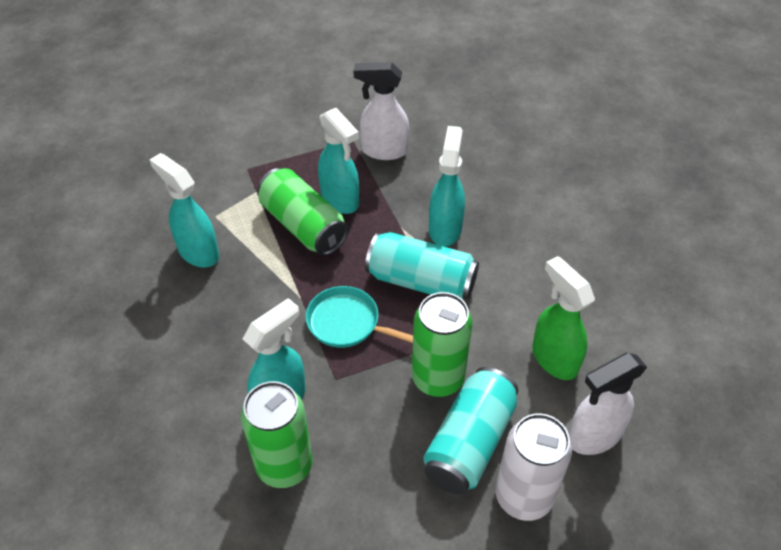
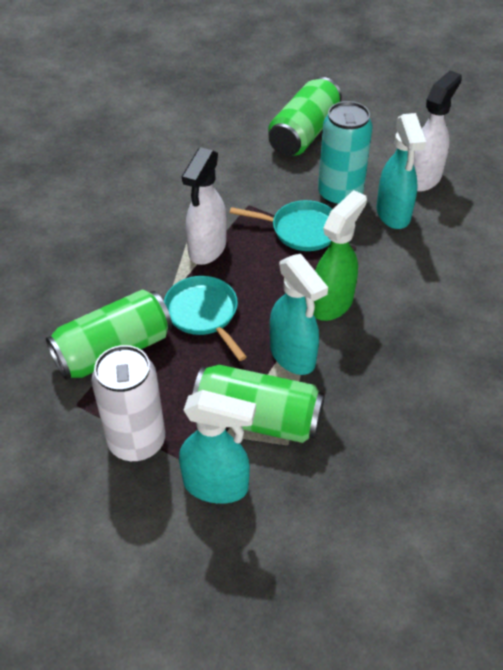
turquoise can: [365,232,479,300] [424,367,519,494] = 2 -> [318,101,373,206] = 1
turquoise pan: [306,286,413,348] = 1 -> [164,276,247,361] [230,200,332,251] = 2
turquoise spray bottle: [150,153,219,267] [243,298,306,400] [318,108,359,214] [429,126,465,247] = 4 -> [179,390,256,504] [270,254,328,375] [377,113,426,229] = 3

